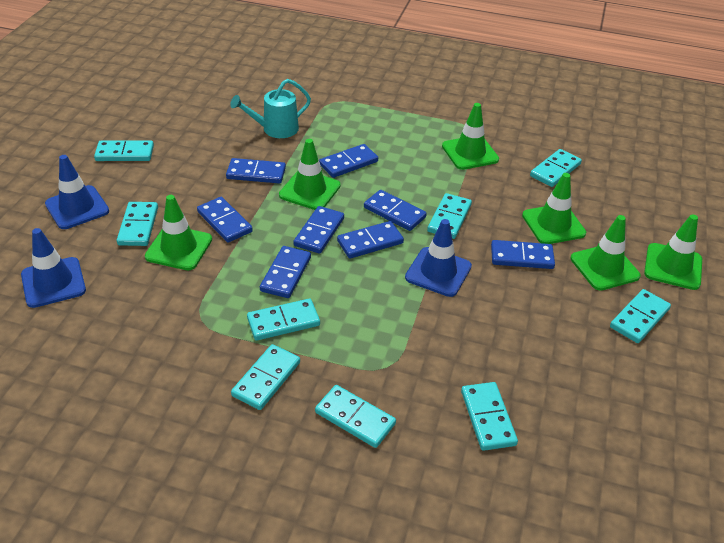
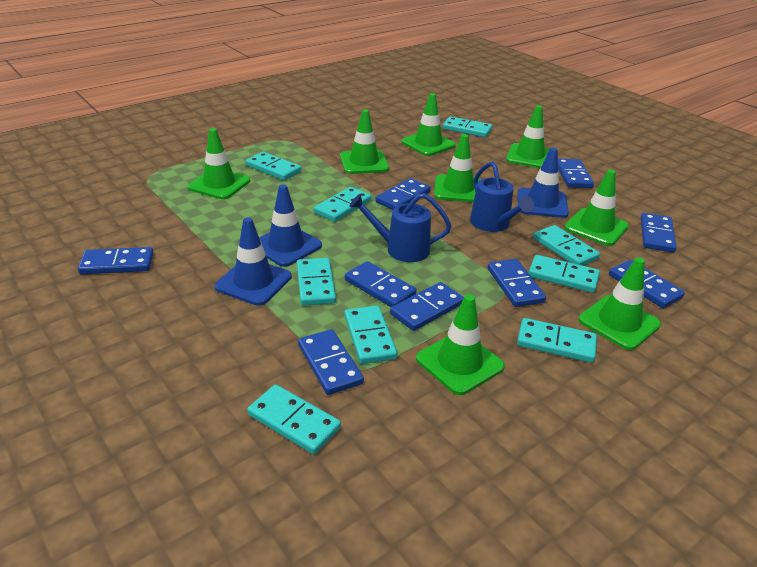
blue domino: [197,197,253,243] [226,158,286,184] [260,246,311,298] [293,206,344,254] [319,144,378,178] [337,221,404,259] [364,190,427,231] [491,240,555,269] = 8 -> [78,247,154,274] [298,329,364,395] [345,261,417,307] [376,178,431,210] [390,282,464,331] [487,259,546,307] [558,159,594,188] [609,260,685,308] [641,213,677,253] = 9
blue watering can: none = 0 -> [349,193,451,262] [470,162,534,232] = 2
green traffic cone: [145,195,212,270] [279,139,341,210] [442,103,499,170] [522,173,586,244] [571,215,641,291] [644,214,702,290] = 6 -> [188,128,250,199] [340,109,389,174] [401,93,456,156] [416,294,505,395] [434,134,481,202] [506,105,550,168] [564,169,629,246] [579,257,661,350] = 8
turquoise watering can: [230,79,311,138] = 1 -> none = 0

